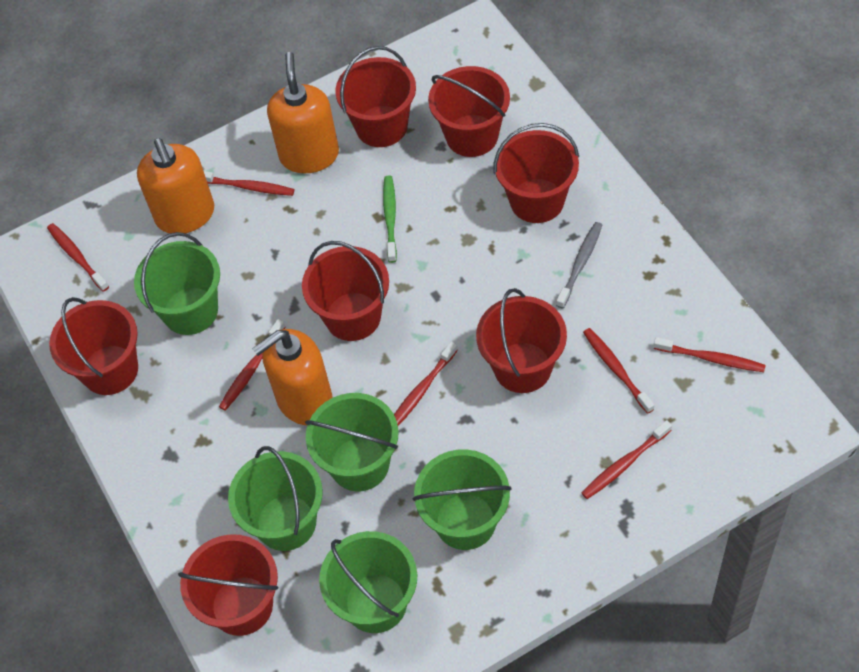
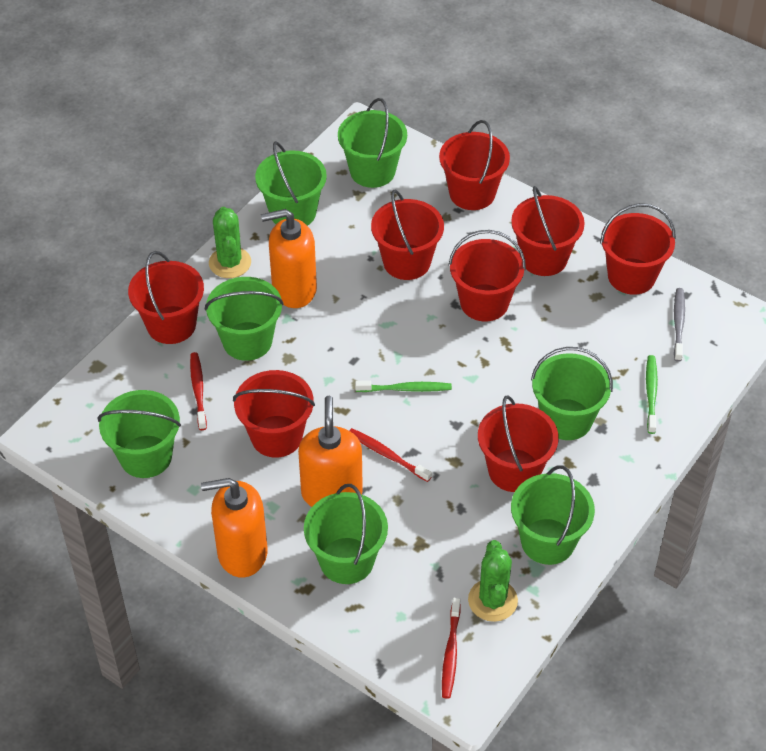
green bucket: [134,232,220,335] [228,446,323,551] [305,393,399,491] [319,531,417,633] [413,449,512,550] = 5 -> [98,390,181,478] [205,277,284,361] [255,141,327,226] [304,484,388,584] [338,98,407,188] [511,465,595,565] [531,347,613,440] = 7
green cactus: none = 0 -> [209,207,251,278] [468,540,518,622] = 2
green toothbrush: [383,176,397,263] = 1 -> [355,380,452,392] [646,355,658,434] = 2
red bucket: [49,297,138,395] [178,534,278,636] [302,241,389,341] [335,46,416,147] [428,66,510,157] [476,288,567,393] [494,123,579,223] = 7 -> [128,251,204,344] [233,370,315,458] [371,189,444,280] [439,120,510,210] [448,230,526,321] [478,396,558,492] [511,186,585,276] [600,203,676,295] = 8
red toothbrush: [47,223,109,292] [204,171,295,196] [219,319,286,411] [394,342,458,426] [582,420,672,499] [583,328,654,414] [653,337,766,372] = 7 -> [190,352,207,430] [349,428,432,482] [442,598,461,699] = 3

